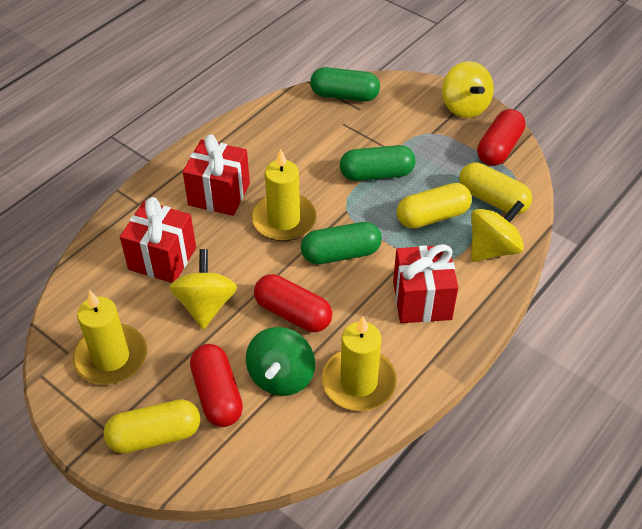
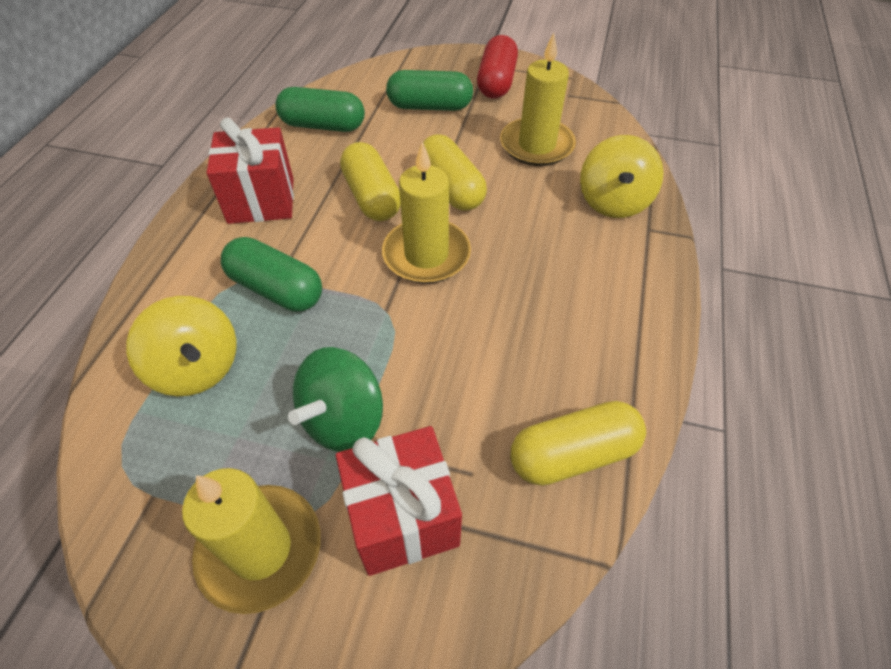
red capsule: [190,344,243,427] [254,274,332,332] [477,109,526,166] = 3 -> [477,35,518,99] = 1
red gift: [120,197,196,283] [183,134,250,216] [393,244,458,323] = 3 -> [207,117,294,224] [336,426,462,576] = 2
yellow spinning top: [169,249,237,329] [442,61,494,118] [471,200,524,262] = 3 -> [126,296,237,396] [580,135,664,218] = 2

